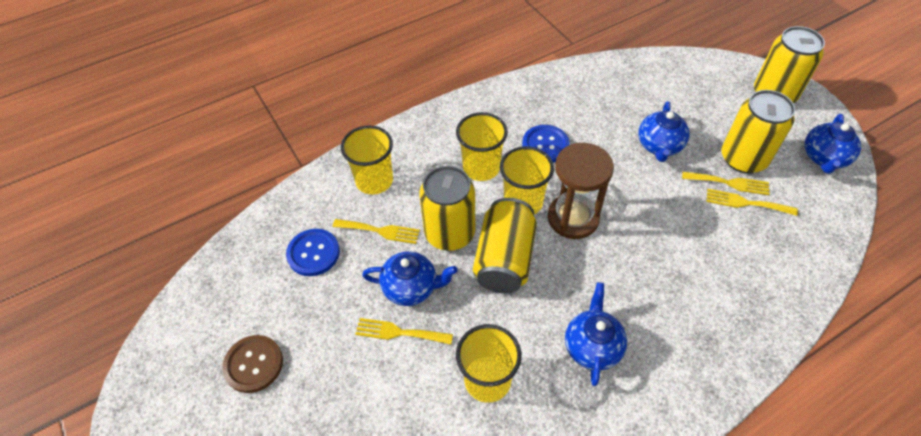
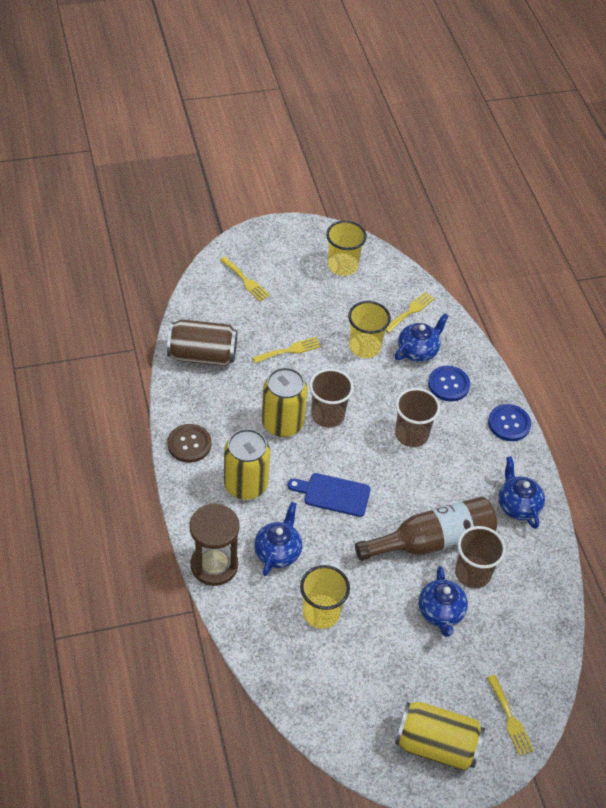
blue cutting board: none = 0 -> [288,473,370,517] = 1
brown bottle: none = 0 -> [355,496,497,561] = 1
brown can: none = 0 -> [167,319,237,366] = 1
brown cup: none = 0 -> [309,368,354,428] [395,388,440,447] [455,526,506,588] = 3
yellow can: [419,166,475,251] [473,198,537,293] [722,90,795,173] [754,26,825,103] = 4 -> [224,429,270,499] [262,367,308,437] [395,702,485,771] = 3
yellow cup: [341,125,393,195] [456,112,508,181] [456,324,522,403] [500,146,554,214] = 4 -> [300,565,350,629] [326,220,367,276] [348,301,391,358] = 3

